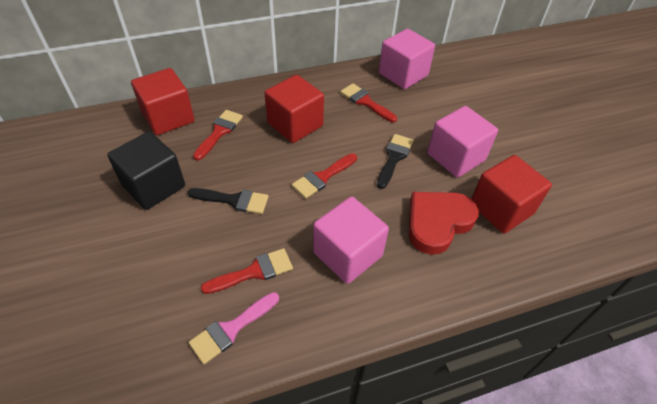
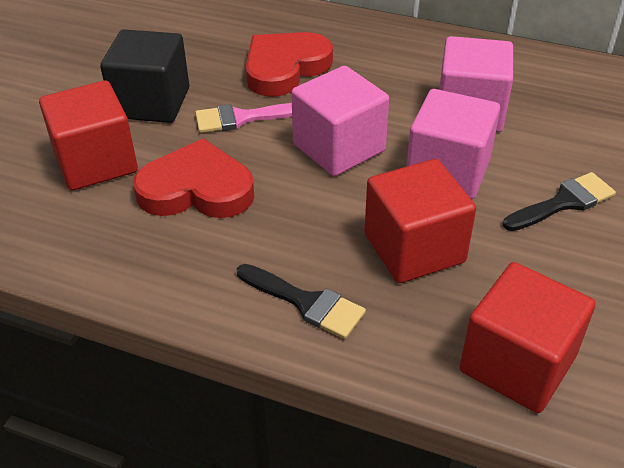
red brush: [193,110,243,161] [201,248,293,294] [292,153,357,199] [340,83,397,122] = 4 -> none = 0
red heart: [409,192,479,255] = 1 -> [133,138,254,218] [246,32,333,97] = 2

